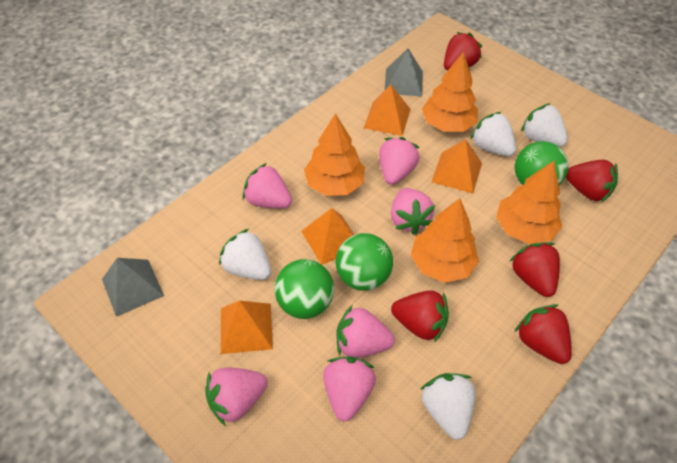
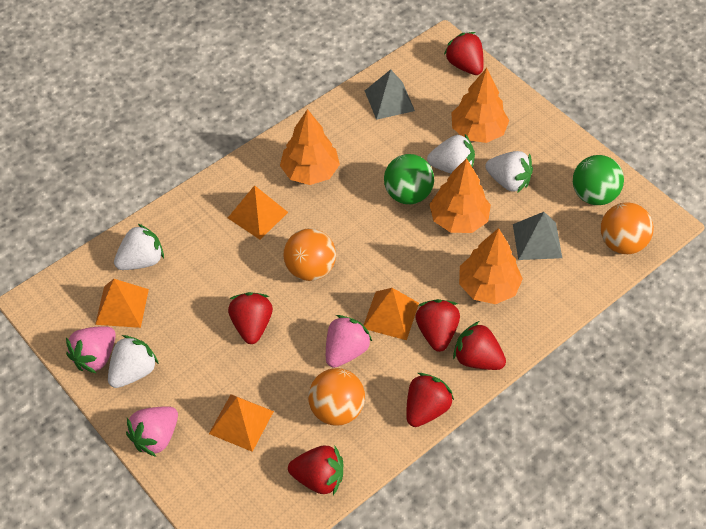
green ball: [275,259,334,319] [336,233,393,291] [515,141,568,185] = 3 -> [384,154,434,204] [573,155,624,205] = 2
orange ball: none = 0 -> [283,228,336,281] [308,368,365,425] [600,202,654,254] = 3
pink strawberry: [205,367,268,426] [243,163,292,208] [323,356,376,422] [336,305,395,358] [379,137,420,185] [391,188,435,235] = 6 -> [66,326,116,374] [126,406,178,457] [326,315,372,368] = 3
red strawberry: [391,290,449,342] [444,32,482,71] [509,242,560,297] [515,304,572,364] [566,160,618,203] = 5 -> [228,292,273,344] [288,446,343,495] [406,373,454,427] [416,299,460,352] [444,32,484,75] [453,321,506,370] = 6

